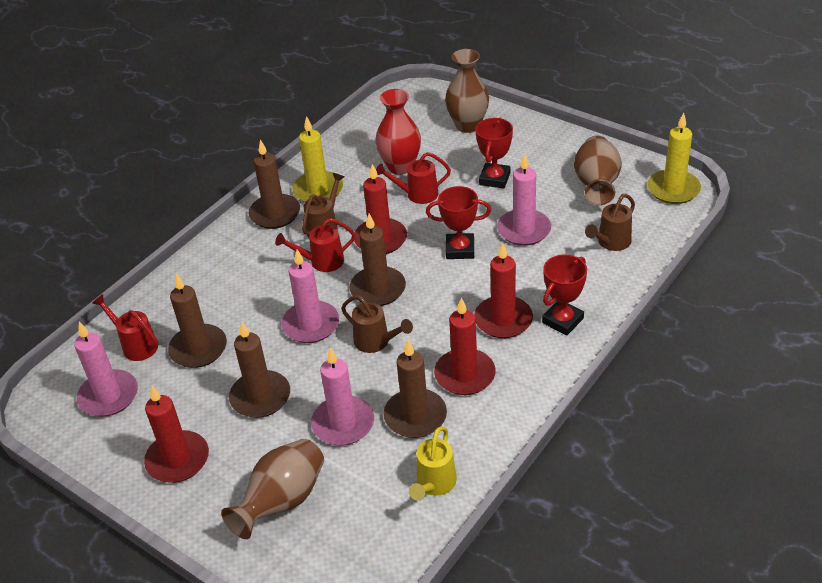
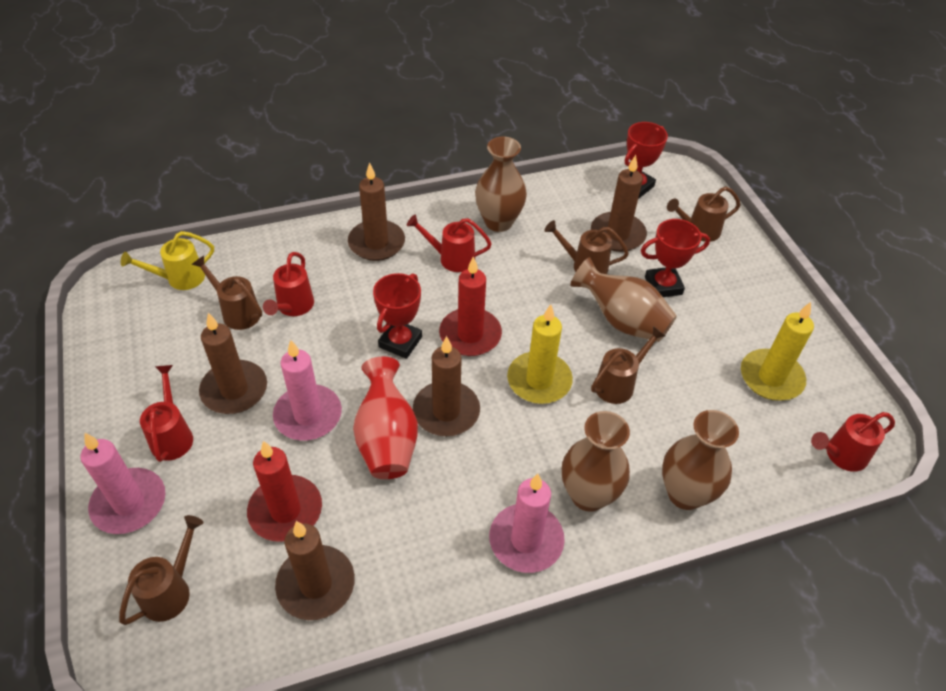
brown vase: [221,439,324,539] [445,49,489,133] [574,136,622,205] = 3 -> [475,137,527,232] [562,411,630,512] [570,257,677,342] [662,410,739,510] = 4
brown watering can: [302,173,344,238] [341,295,413,353] [585,194,635,251] = 3 -> [119,515,204,625] [192,255,262,330] [544,220,629,274] [591,326,665,404] [667,186,740,242] = 5
pink candle: [74,322,138,417] [281,249,339,343] [311,348,374,446] [497,154,551,246] = 4 -> [80,433,165,534] [273,340,342,441] [489,474,565,573] = 3
red candle: [144,385,209,483] [354,164,407,254] [434,298,496,395] [474,243,533,338] = 4 -> [247,441,322,542] [439,256,502,356] = 2
red watering can: [92,294,159,361] [275,218,356,272] [376,152,451,204] = 3 -> [140,365,193,462] [263,252,314,316] [407,214,492,272] [811,412,895,472] = 4

